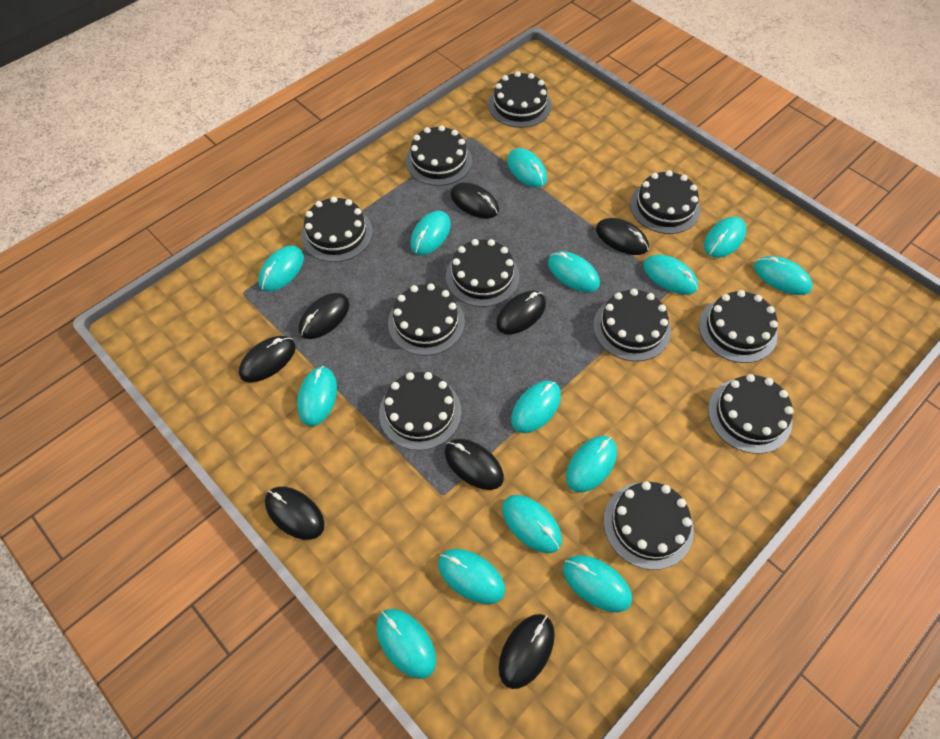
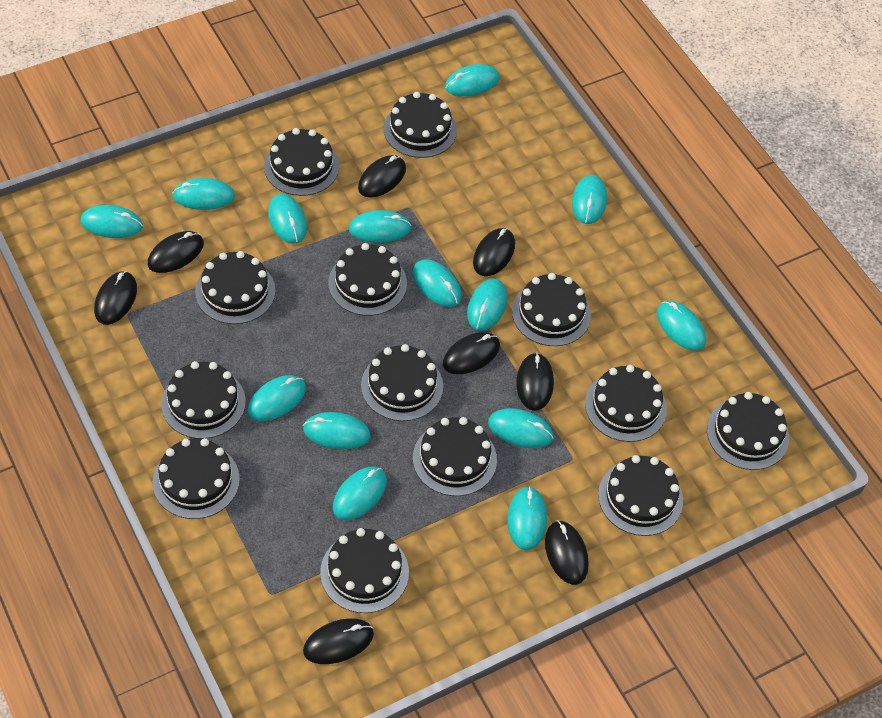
black cake: [301,196,373,262] [379,372,461,450] [388,284,465,356] [406,125,472,186] [446,239,520,307] [488,71,551,128] [593,289,671,361] [604,481,694,570] [630,170,700,234] [699,290,778,363] [708,374,793,454] = 11 -> [153,438,240,519] [161,361,246,439] [195,251,276,324] [264,128,339,196] [320,528,409,613] [328,243,407,316] [361,344,443,421] [384,92,457,158] [413,417,497,496] [512,273,591,346] [585,365,667,442] [598,455,683,536] [707,392,789,470] = 13

